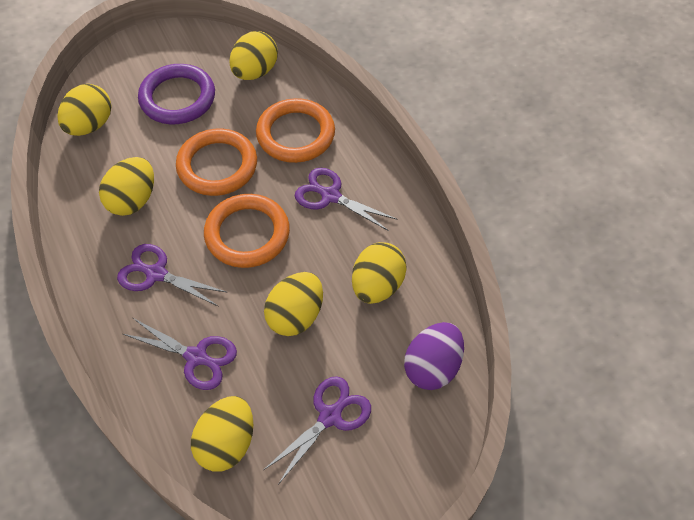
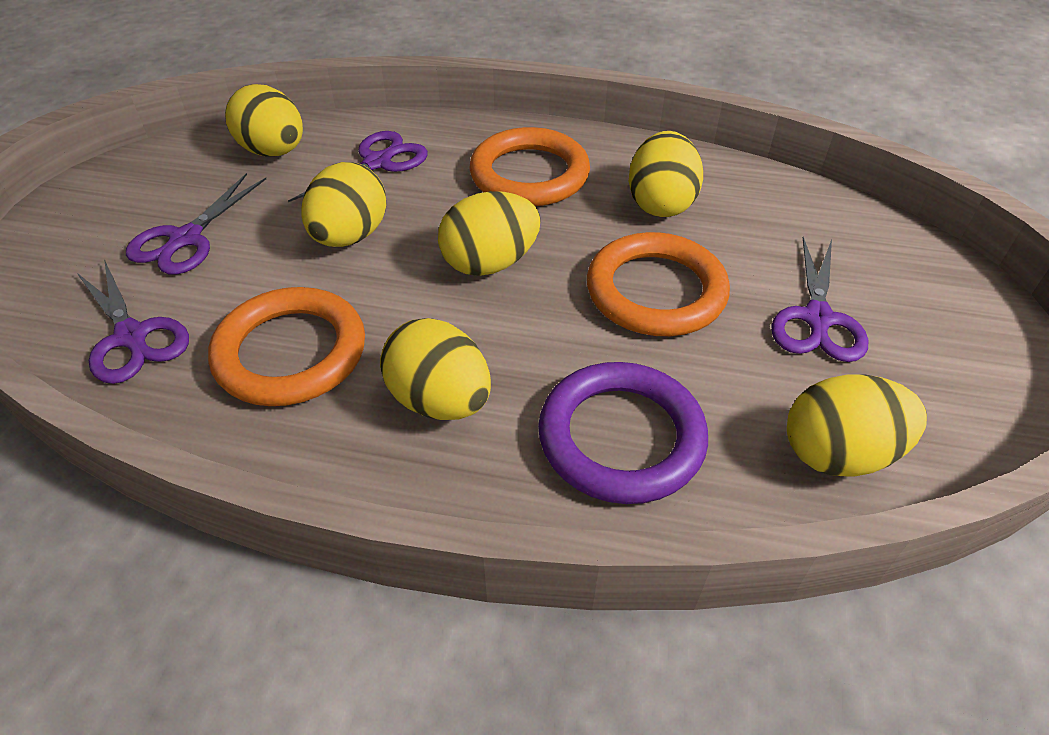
purple egg: [404,322,464,390] = 1 -> none = 0

